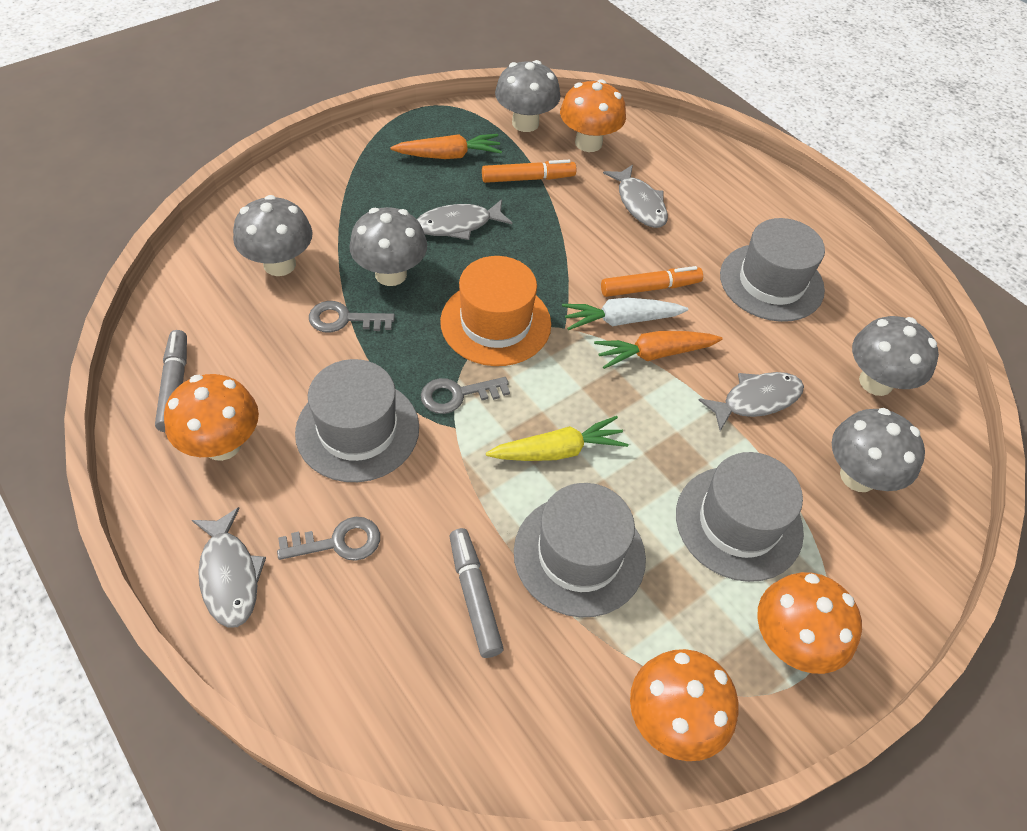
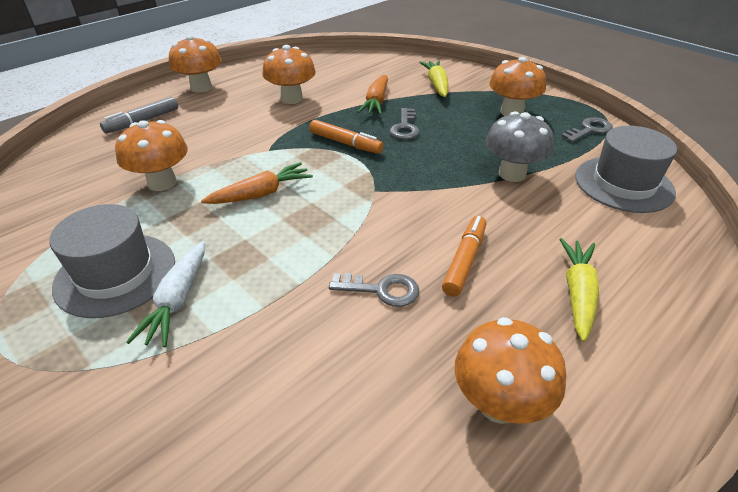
grey fish: [192,507,266,628] [417,199,512,240] [603,164,668,228] [699,372,804,431] = 4 -> none = 0
grey hat: [295,359,419,482] [514,483,646,617] [676,452,804,582] [720,218,825,322] = 4 -> [49,204,175,318] [575,126,677,213] = 2
grey marker: [155,330,187,432] [449,528,504,658] = 2 -> [100,97,178,134] = 1
grey mushroom: [233,195,313,276] [349,207,427,286] [495,60,561,132] [832,408,925,492] [852,316,939,396] = 5 -> [485,112,554,182] = 1
orange hat: [440,256,551,366] = 1 -> none = 0
orange mushroom: [164,374,259,461] [560,79,626,152] [630,649,739,761] [757,572,862,674] = 4 -> [115,120,188,191] [169,35,222,93] [262,45,316,104] [454,317,566,424] [489,57,546,116] = 5
yellow carrot: [486,416,628,461] = 1 -> [419,61,449,97] [559,238,599,342] = 2

